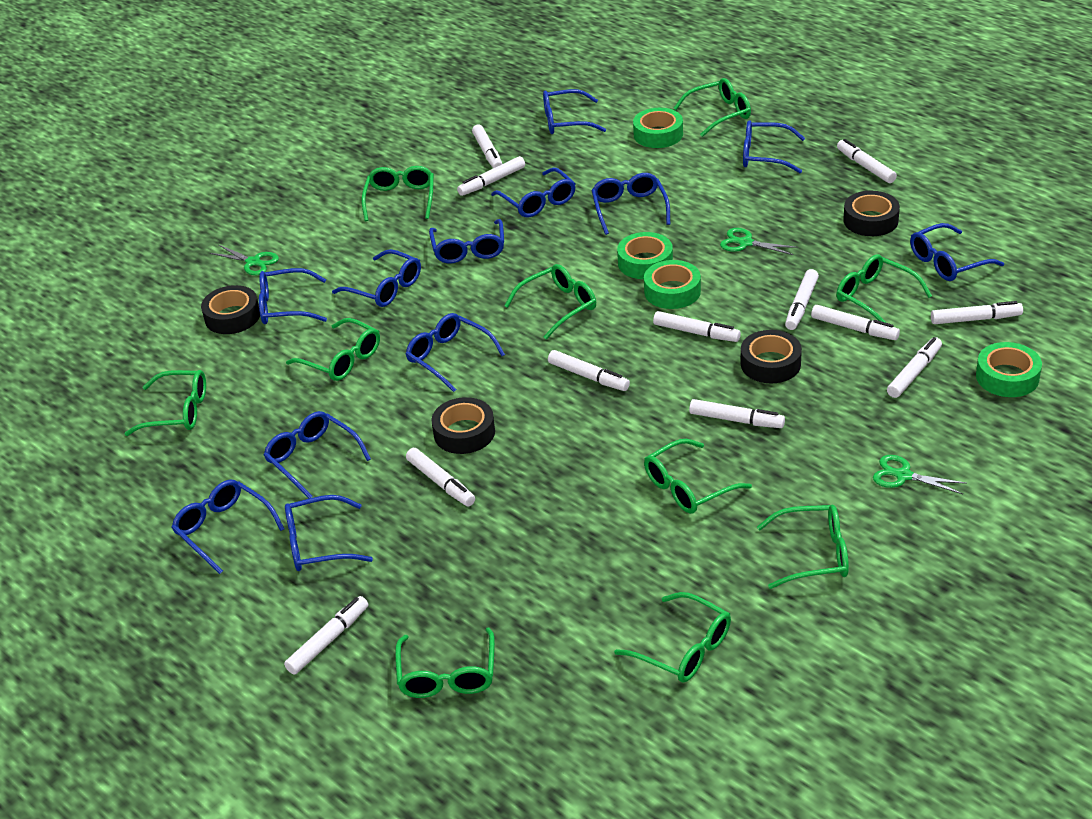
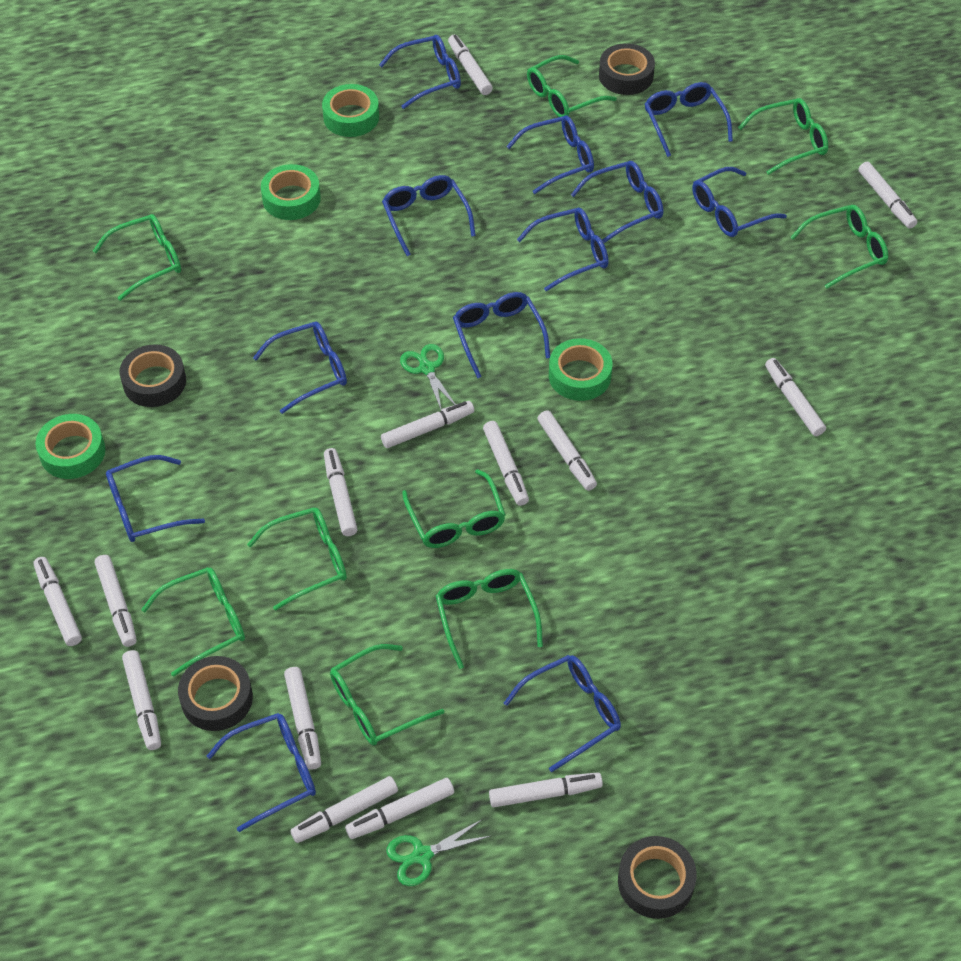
green glasses: [124,370,206,436] [286,318,380,381] [361,166,434,221] [395,628,495,698] [505,264,596,339] [614,592,731,682] [644,439,752,514] [673,78,751,137] [757,505,849,589] [836,254,932,323] = 10 -> [93,214,181,301] [141,567,245,677] [247,507,347,611] [330,644,444,745] [402,469,506,548] [436,569,543,669] [527,55,617,117] [738,98,828,175] [790,205,888,289] = 9
green scissors: [210,245,279,275] [720,228,798,255] [873,455,967,494] = 3 -> [386,819,490,886] [400,344,456,409] = 2
white marker: [284,596,368,675] [406,448,475,506] [457,156,525,196] [472,125,502,168] [548,350,630,391] [653,311,741,342] [689,399,785,428] [785,269,819,330] [811,305,900,340] [837,139,897,183] [887,337,942,398] [931,301,1023,324] = 12 -> [34,557,82,646] [95,555,137,647] [122,650,161,750] [284,667,321,770] [290,776,398,843] [324,448,358,536] [345,778,454,839] [381,401,474,448] [448,35,493,95] [483,421,529,506] [489,772,603,807] [537,410,597,491] [765,358,826,436] [858,162,917,229] = 14

